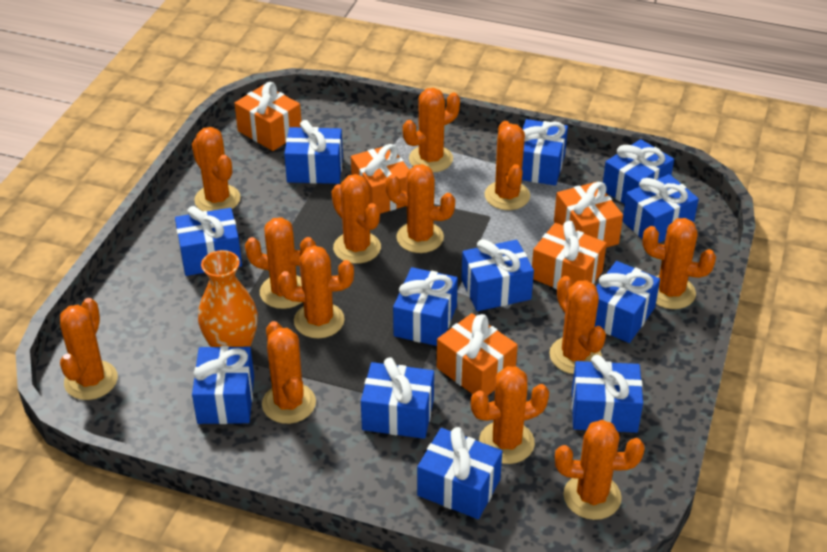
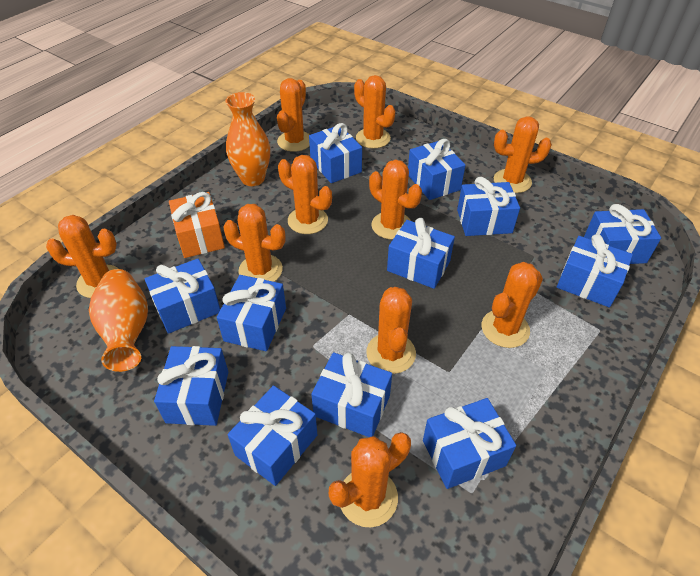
orange cactus: [60,298,118,400] [192,127,241,211] [245,217,316,309] [262,321,316,424] [278,245,354,338] [332,174,381,264] [385,164,455,253] [403,88,460,173] [471,366,549,464] [485,121,530,210] [549,276,606,374] [555,420,645,520] [642,218,716,309] = 13 -> [46,215,119,298] [223,204,286,282] [277,78,310,152] [278,155,332,234] [329,432,411,527] [354,75,395,149] [366,287,416,374] [369,160,422,240] [482,262,543,348] [494,116,552,193] = 10
orange gift: [235,82,301,151] [351,144,409,214] [437,313,518,396] [532,221,607,289] [554,182,623,248] = 5 -> [169,192,225,258] = 1
orange vase: [198,250,258,347] = 1 -> [89,269,148,372] [225,92,270,186] = 2

